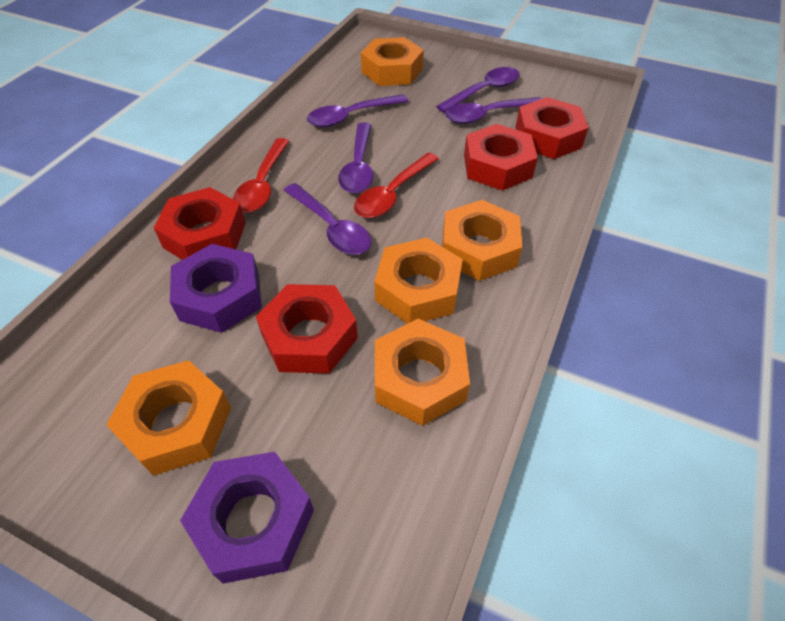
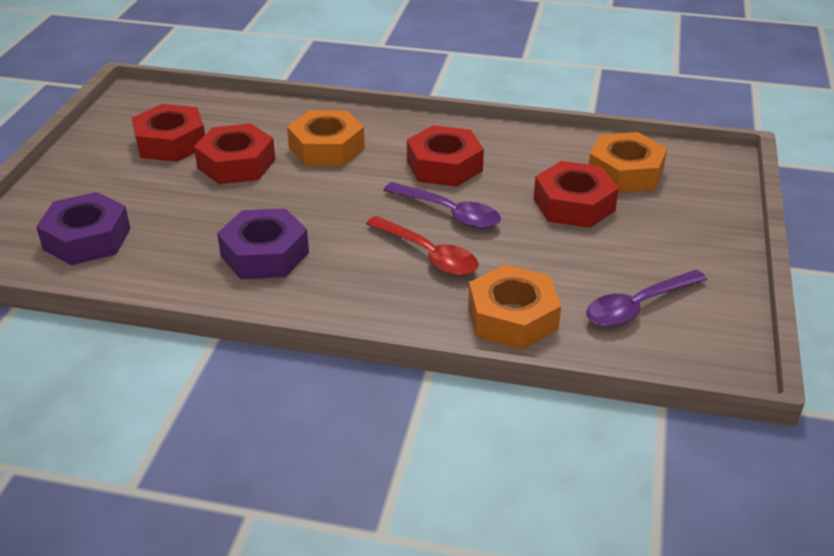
orange nut: [106,360,231,476] [361,37,424,86] [374,238,463,324] [375,319,470,426] [442,200,522,281] = 5 -> [287,110,365,166] [468,264,561,350] [589,132,667,193] = 3
purple spoon: [284,183,371,255] [307,94,409,127] [338,122,374,193] [436,67,520,113] [445,97,542,124] = 5 -> [384,182,501,229] [586,270,707,327] = 2
red spoon: [233,138,289,213] [354,153,439,218] = 2 -> [366,216,479,276] = 1

